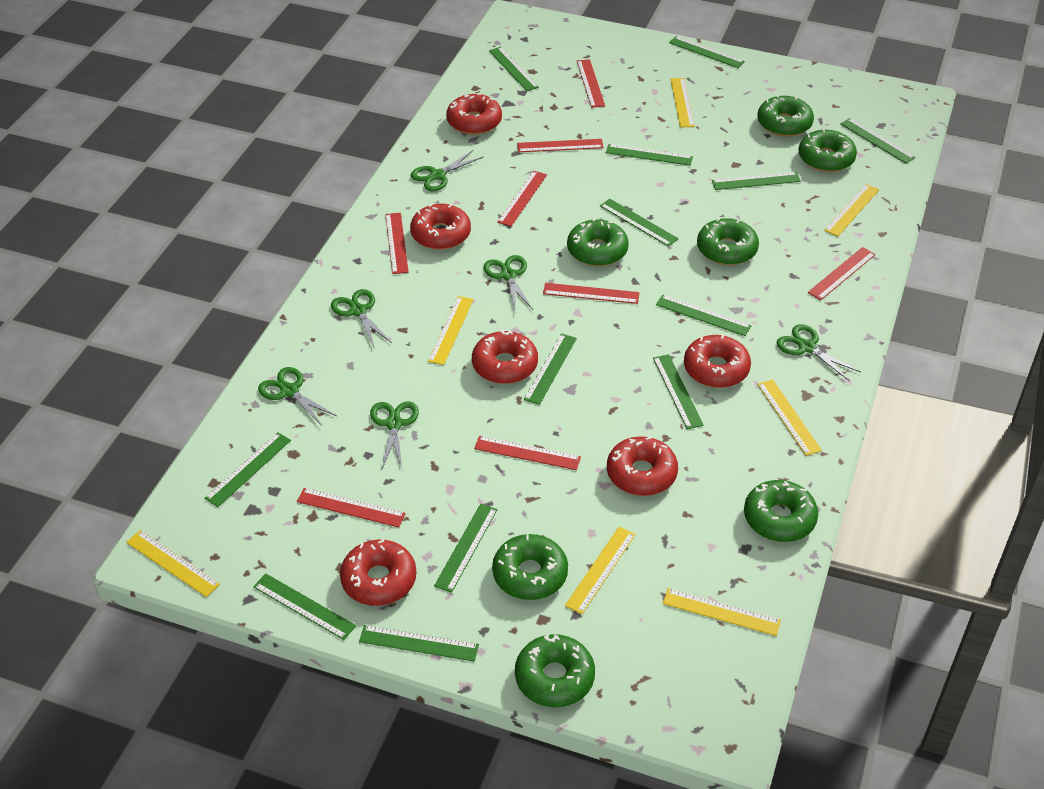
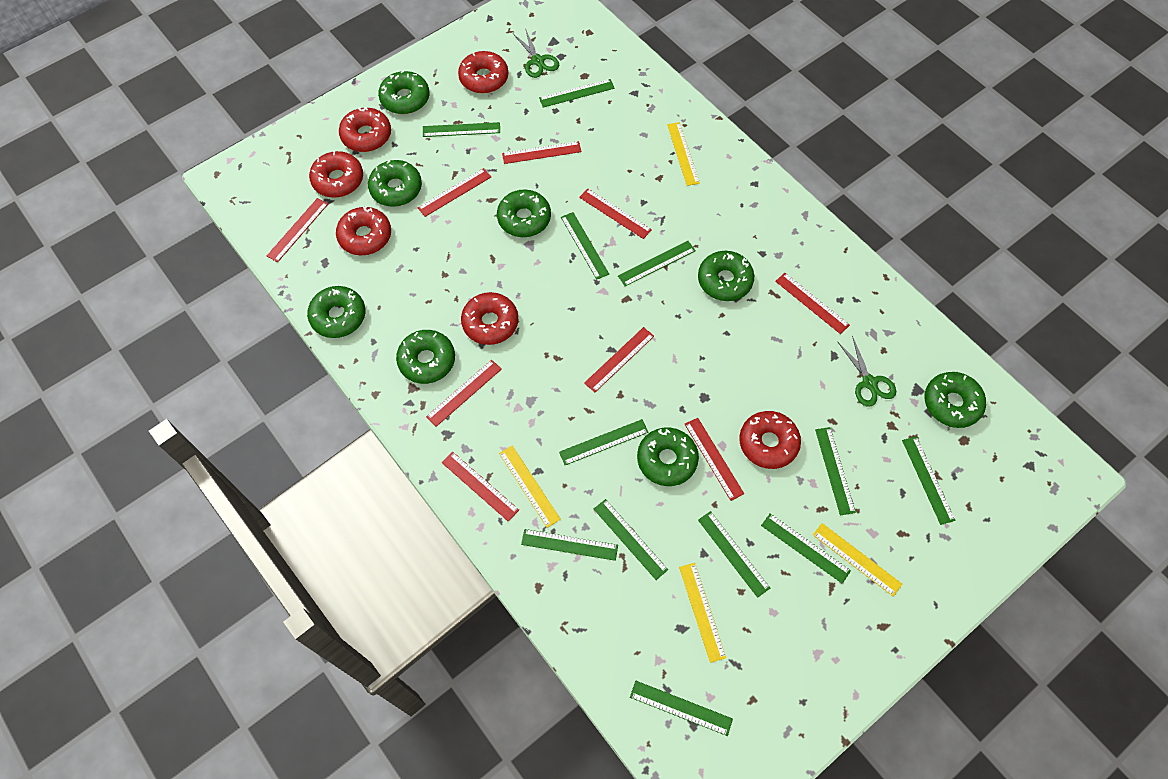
green donut: [492,534,568,600] [515,634,595,707] [567,218,629,266] [697,218,759,265] [744,480,818,542] [757,95,814,137] [799,129,857,172] = 7 -> [307,286,365,338] [368,160,422,207] [378,70,429,114] [396,330,455,384] [497,190,551,237] [637,428,699,486] [698,251,754,301] [924,372,986,428] = 8
green ruler: [204,432,291,507] [253,574,356,640] [359,625,479,661] [434,504,498,593] [489,47,539,91] [524,334,577,405] [600,199,679,246] [606,144,693,166] [653,354,704,429] [656,295,752,336] [669,36,745,68] [712,172,801,190] [840,118,916,163] = 13 -> [423,122,500,137] [521,529,618,561] [539,79,615,108] [559,419,649,465] [561,212,609,280] [594,499,668,580] [618,241,696,286] [630,681,733,736] [698,511,770,598] [761,514,851,583] [815,427,856,515] [902,436,956,525] = 12
green scissors: [258,367,337,426] [331,289,392,349] [370,401,419,469] [411,150,483,191] [483,255,533,313] [776,324,861,381] = 6 -> [513,28,559,78] [837,335,896,407] = 2
red ruler: [297,488,406,527] [385,213,409,274] [474,436,581,470] [497,171,547,226] [517,139,604,152] [543,283,640,304] [577,59,605,108] [808,247,876,300] = 8 -> [267,198,328,262] [417,168,491,217] [426,360,502,427] [442,452,519,522] [502,141,581,164] [579,189,652,239] [584,327,654,392] [685,418,744,501] [775,273,850,334] = 9
yellow ruler: [126,530,220,597] [428,296,473,365] [565,527,636,614] [663,588,781,636] [671,78,695,127] [757,379,822,456] [824,184,879,236] = 7 -> [499,445,561,528] [667,122,700,186] [679,563,726,663] [813,523,902,597] = 4

